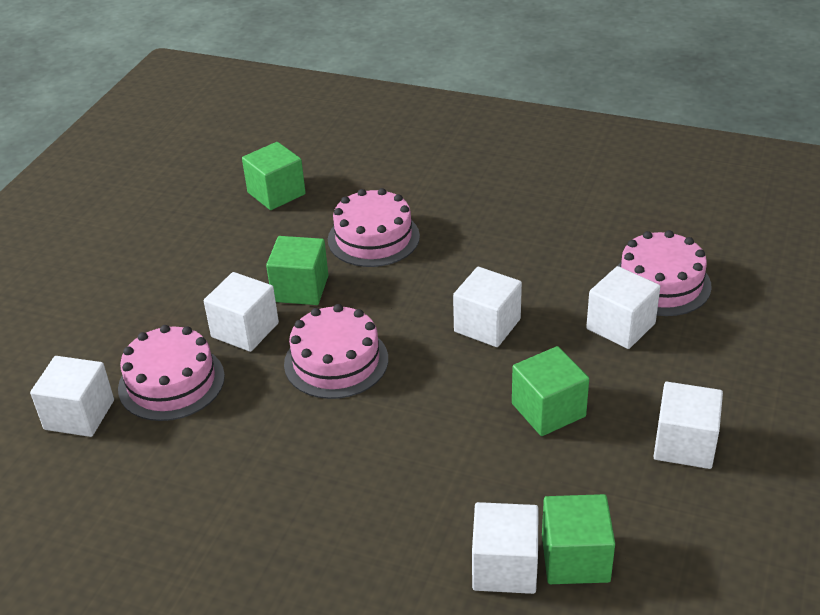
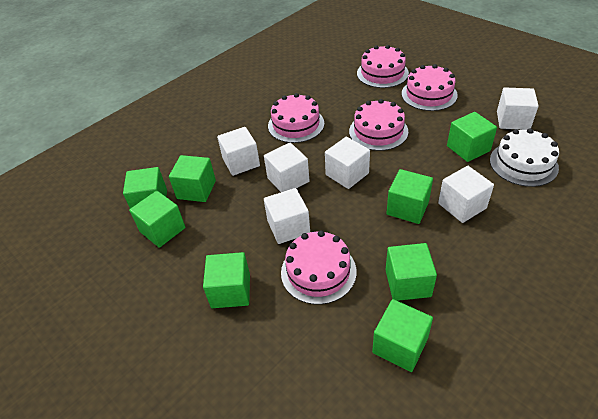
green cube: [242,142,306,210] [266,236,328,305] [512,346,589,436] [542,494,615,584] = 4 -> [123,167,167,209] [129,191,185,248] [169,155,216,202] [203,252,250,308] [372,299,433,372] [385,243,437,301] [386,169,433,224] [447,112,497,162] = 8
pink cake: [118,325,225,421] [284,304,388,399] [328,188,420,267] [617,230,712,316] = 4 -> [268,93,324,143] [281,230,356,305] [349,99,408,151] [357,45,409,88] [402,64,458,111] = 5
white cake: none = 0 -> [490,128,559,187] = 1

